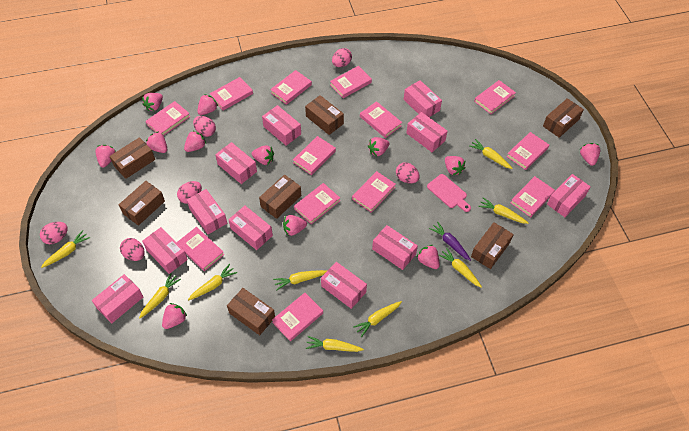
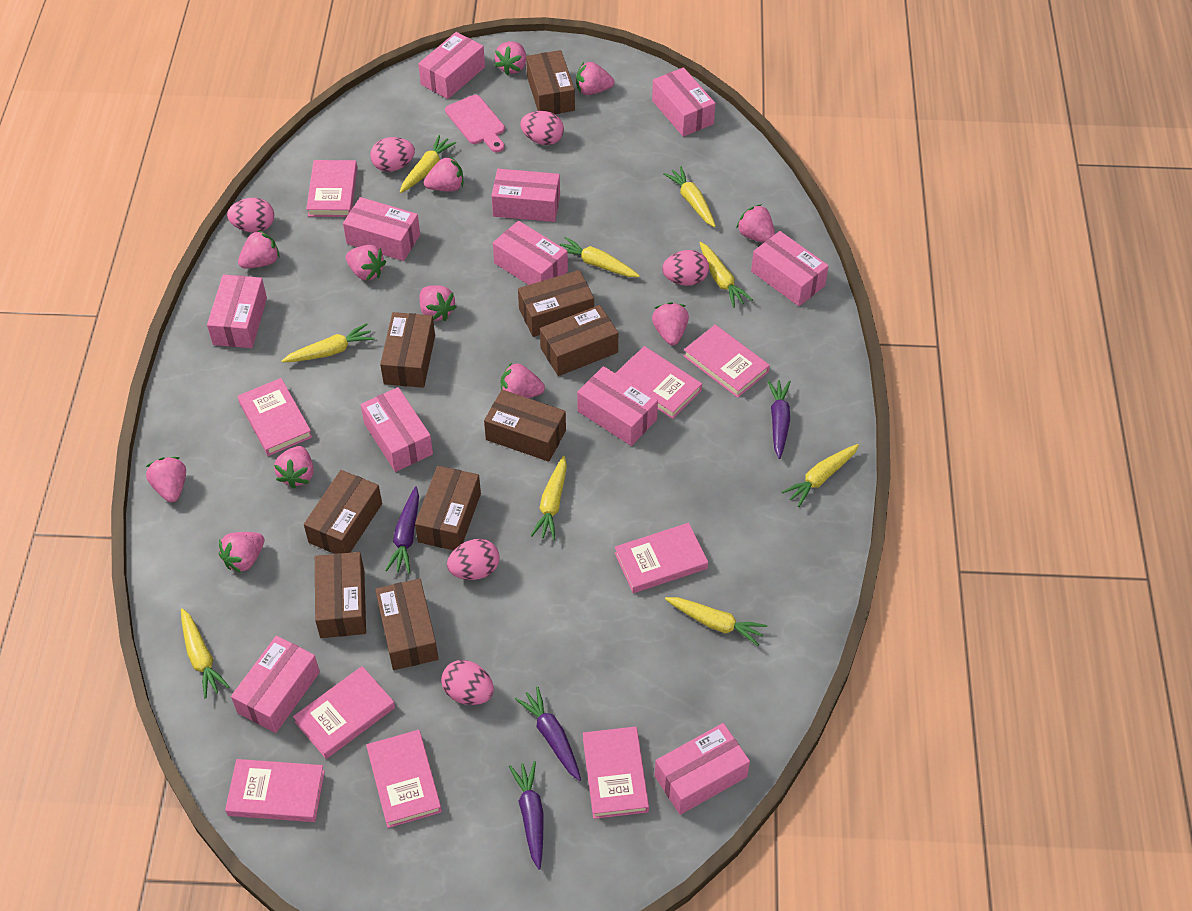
brown box: [109,137,155,179] [119,181,165,226] [227,288,275,335] [259,175,301,219] [305,95,344,135] [471,222,514,269] [543,98,584,138] = 7 -> [304,470,382,554] [315,552,366,638] [375,579,439,670] [380,312,435,388] [415,466,481,550] [484,390,566,462] [518,270,594,337] [526,50,575,114] [540,305,618,376] = 9
pink book: [145,101,190,136] [176,227,224,271] [210,77,253,111] [270,70,312,105] [272,293,323,341] [293,136,336,175] [294,183,340,224] [330,66,372,98] [352,171,396,213] [360,101,402,138] [474,80,516,114] [507,132,549,170] [511,176,555,217] = 13 -> [225,759,325,822] [238,378,312,456] [293,666,395,759] [306,160,357,217] [366,730,442,828] [583,726,649,819] [615,523,708,593] [616,346,702,419] [684,325,770,398] = 9
purple carrot: [429,222,471,261] = 1 -> [385,486,419,573] [509,761,544,870] [515,687,581,781] [767,380,791,459] = 4

